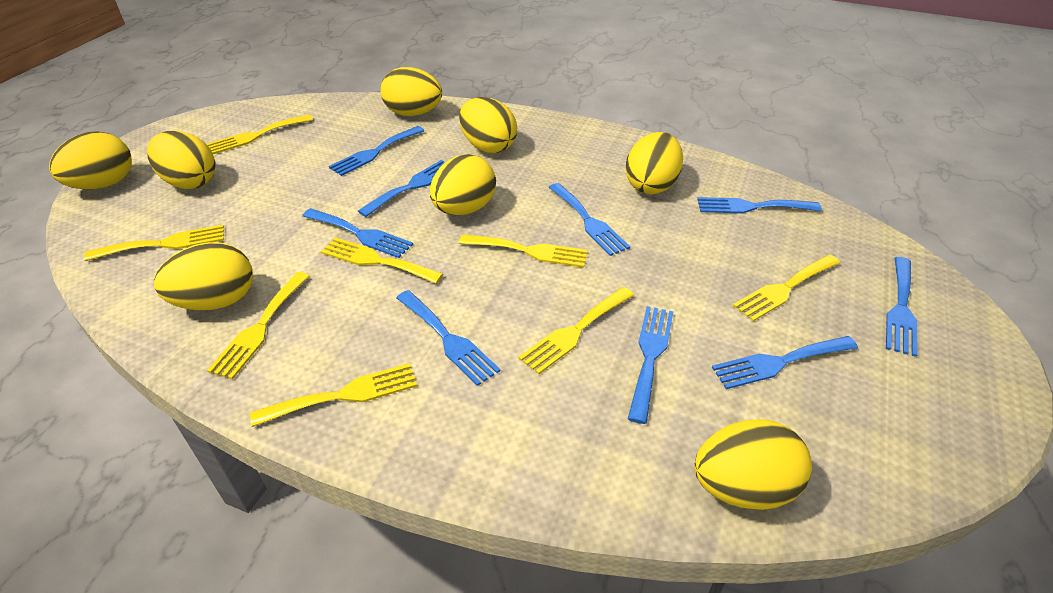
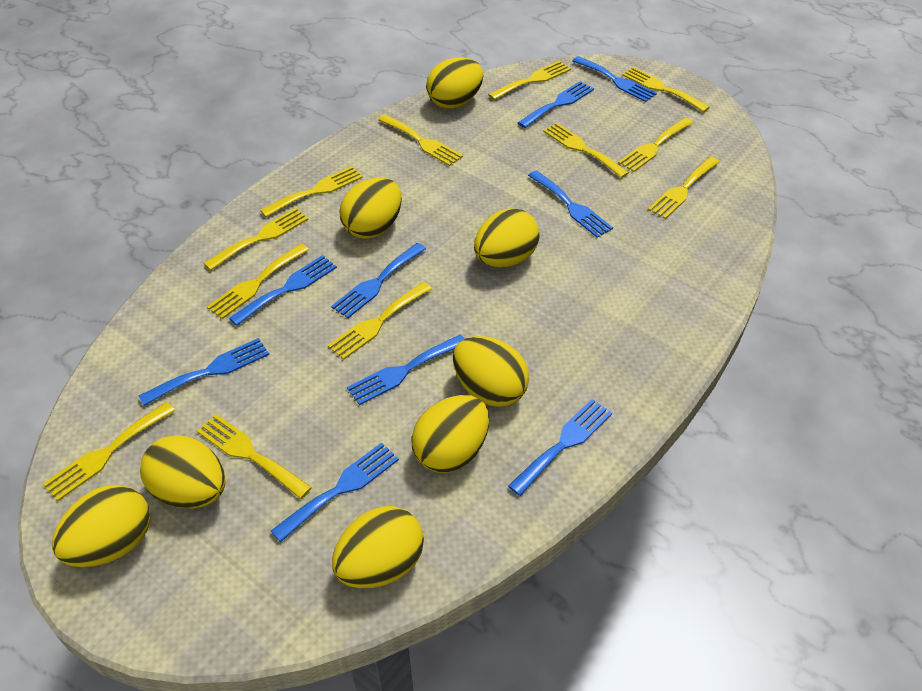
yellow fork: [84,225,224,261] [207,114,313,154] [207,272,310,379] [250,363,417,427] [321,237,443,284] [459,234,588,268] [519,287,634,375] [733,255,840,321] = 8 -> [43,402,175,501] [197,414,312,499] [203,208,309,271] [207,244,309,319] [260,166,363,217] [328,282,432,360] [378,114,463,166] [488,61,571,100] [543,123,629,178] [618,118,693,172] [622,67,710,112] [648,157,719,219] = 12

